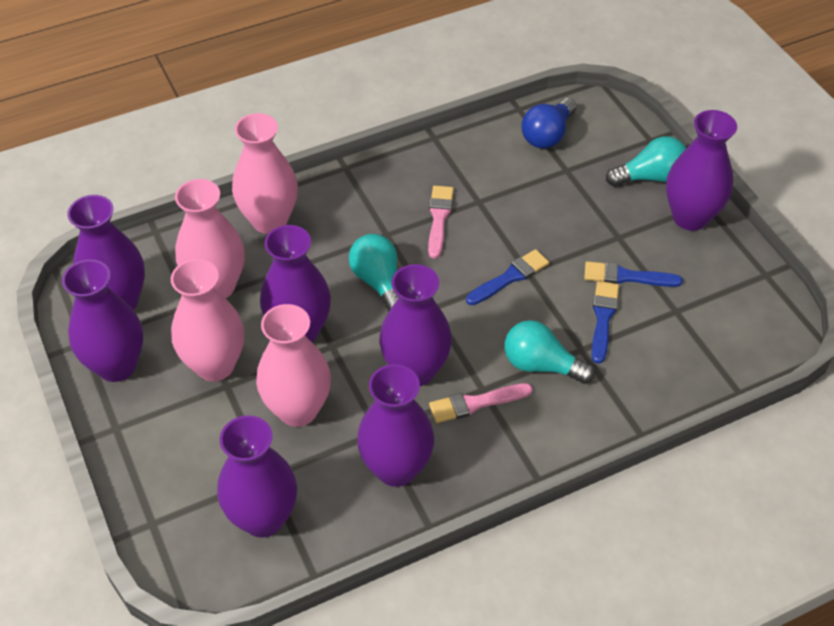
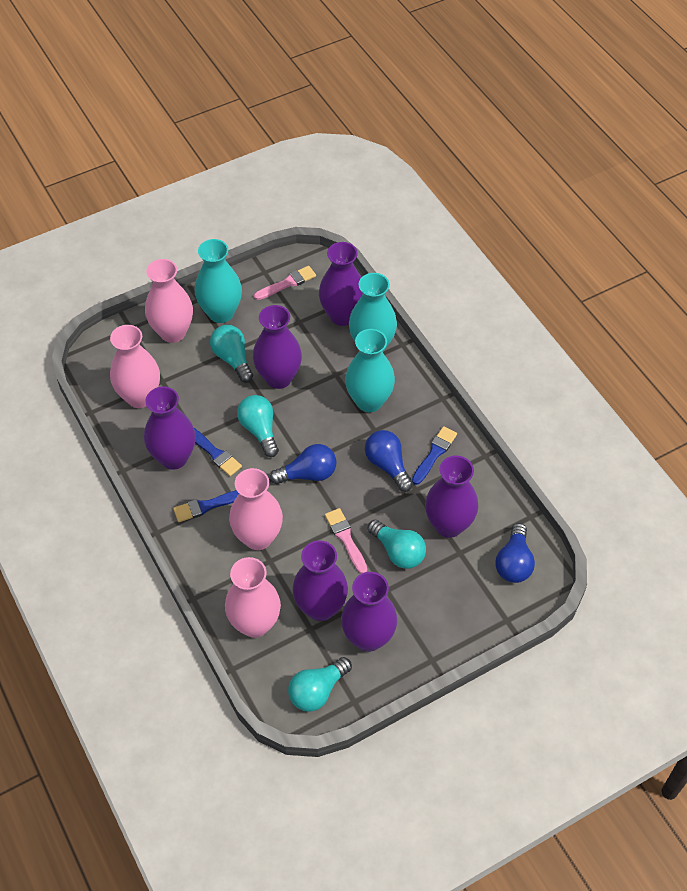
blue light bulb: [521,98,576,149] = 1 -> [270,444,336,484] [365,430,413,492] [495,523,535,583] = 3
purple vase: [62,259,143,382] [67,195,145,310] [217,415,297,538] [260,225,331,342] [357,364,434,487] [379,264,452,386] [666,110,737,231] = 7 -> [144,387,196,470] [253,305,302,389] [293,540,348,621] [319,242,363,326] [341,572,397,652] [425,456,478,538] = 6
turquoise light bulb: [349,234,399,312] [504,320,595,384] [606,136,686,187] = 3 -> [210,325,253,383] [237,395,279,457] [288,657,352,712] [368,519,426,569] = 4
turquoise vase: none = 0 -> [195,239,242,323] [345,329,395,412] [349,273,397,352] = 3

